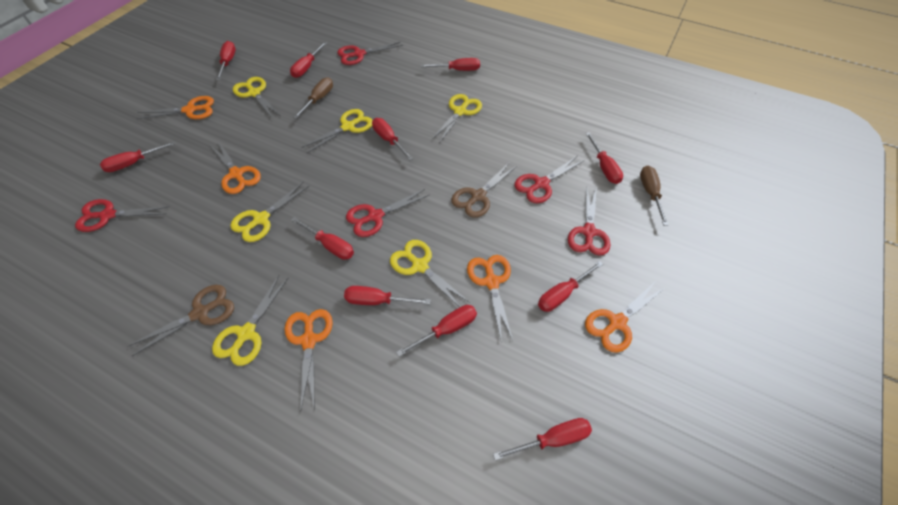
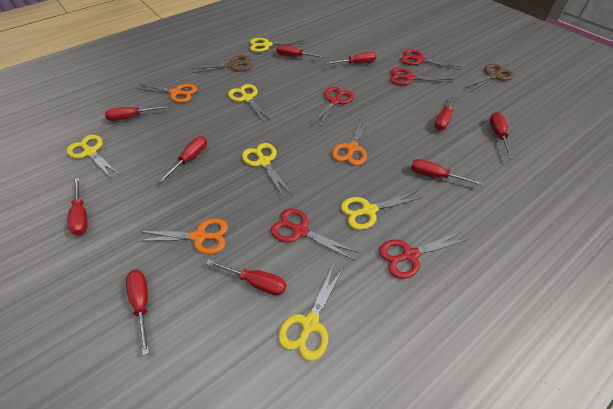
brown screwdriver: [293,77,333,119] [640,166,668,226] = 2 -> none = 0
orange scissors: [137,96,214,119] [210,141,261,194] [285,309,333,412] [467,255,513,341] [585,282,666,353] = 5 -> [135,83,197,103] [138,218,228,254] [332,117,369,166] = 3
red screwdriver: [100,141,176,172] [216,41,236,80] [290,42,327,78] [291,217,354,260] [344,286,431,305] [372,118,413,161] [396,305,477,357] [421,58,480,71] [493,418,592,460] [538,261,603,312] [585,132,623,184] = 11 -> [68,178,88,235] [105,105,167,121] [126,270,149,356] [159,136,207,183] [206,259,286,295] [276,45,325,58] [326,52,376,64] [411,159,483,186] [435,94,457,131] [490,112,514,158] = 10

